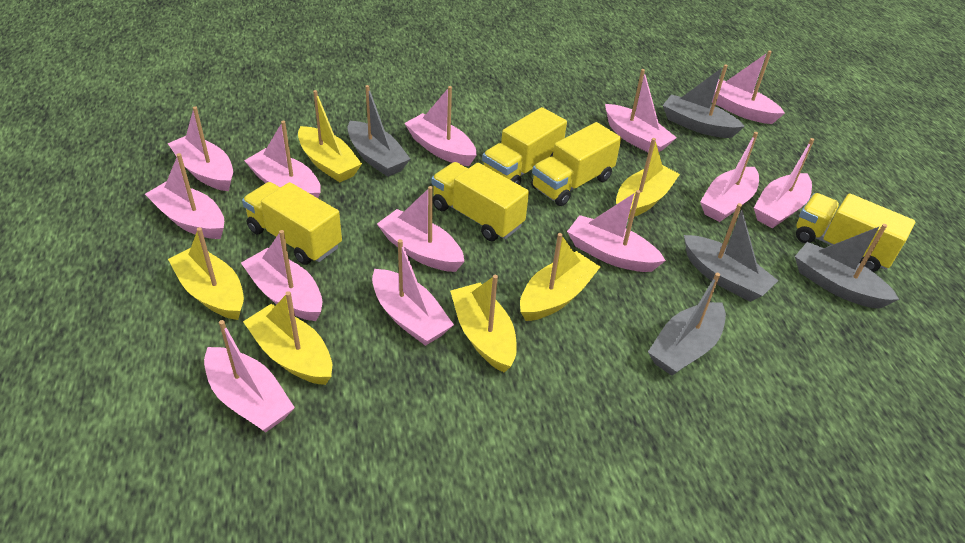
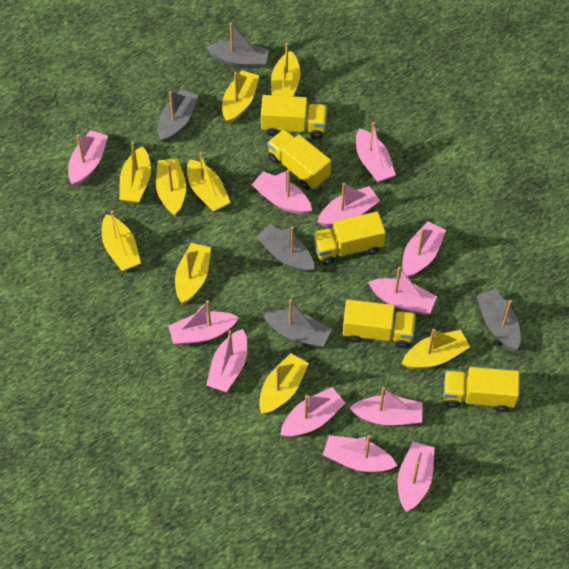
pink boat: [145,153,224,239] [168,106,233,191] [204,320,295,433] [241,230,322,321] [244,121,321,198] [372,239,454,346] [377,186,465,272] [404,86,477,166] [567,190,666,272] [605,69,677,152] [700,132,759,222] [712,50,785,124] [754,138,814,228] = 13 -> [68,130,108,186] [168,300,239,345] [206,329,247,392] [252,169,312,215] [280,387,345,437] [317,183,380,227] [323,435,397,472] [349,387,423,426] [356,122,396,183] [368,267,437,315] [398,442,434,512] [402,221,446,278] = 12
yellow boat: [168,227,244,320] [243,291,332,385] [298,90,362,182] [450,275,517,373] [520,233,600,321] [616,138,680,219] = 6 -> [102,211,141,271] [119,142,151,203] [156,158,186,216] [175,243,211,304] [187,152,231,212] [222,70,259,124] [259,353,309,414] [271,43,300,96] [401,329,470,369] = 9

